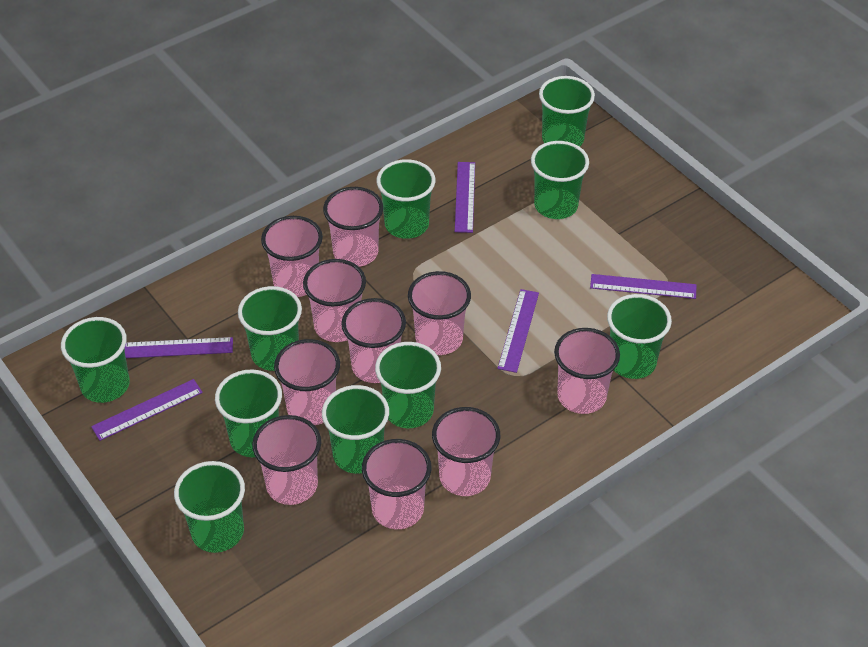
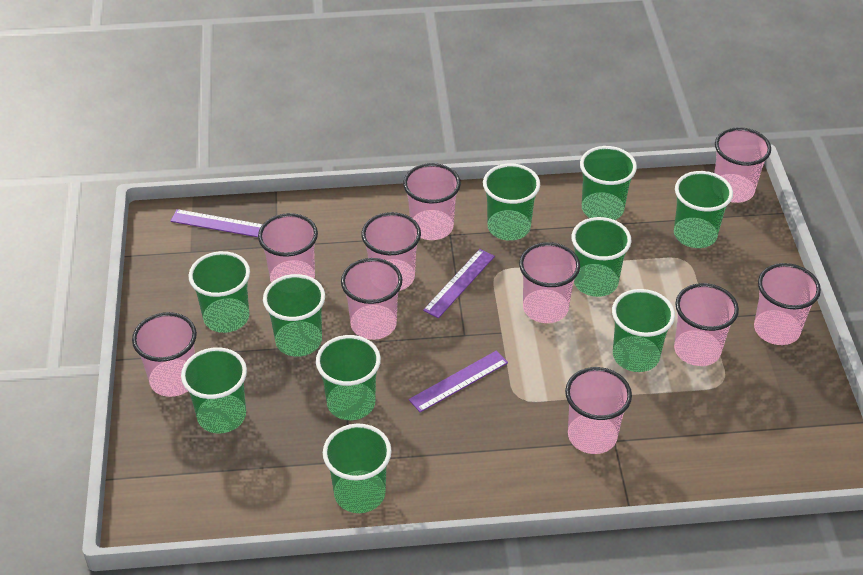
purple ruler: [91,379,203,441] [125,337,233,358] [455,162,475,233] [497,289,539,373] [590,274,696,299] = 5 -> [171,209,263,237] [409,351,508,412] [423,249,495,318] = 3

